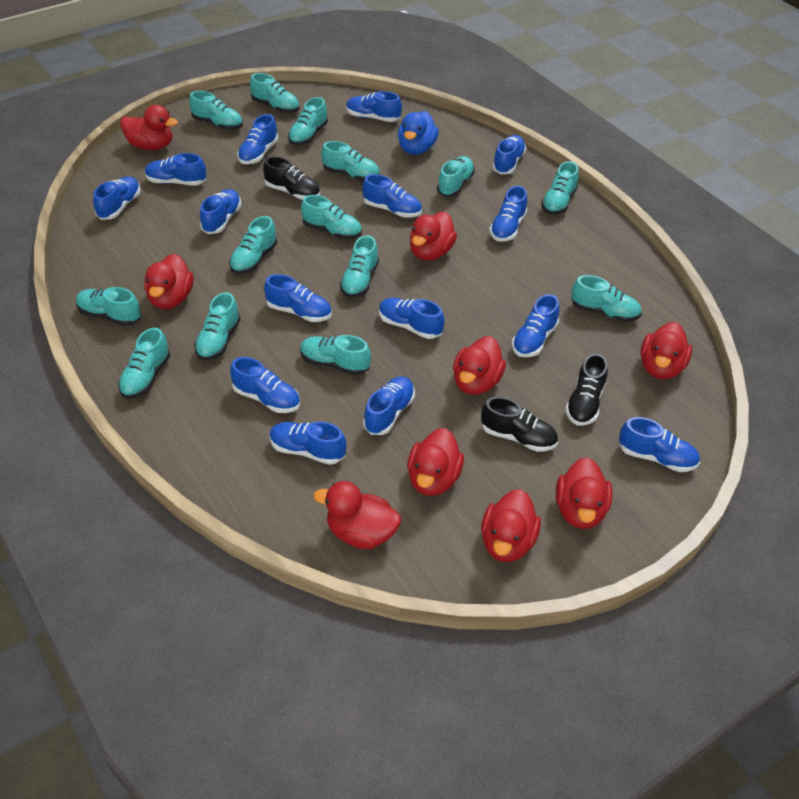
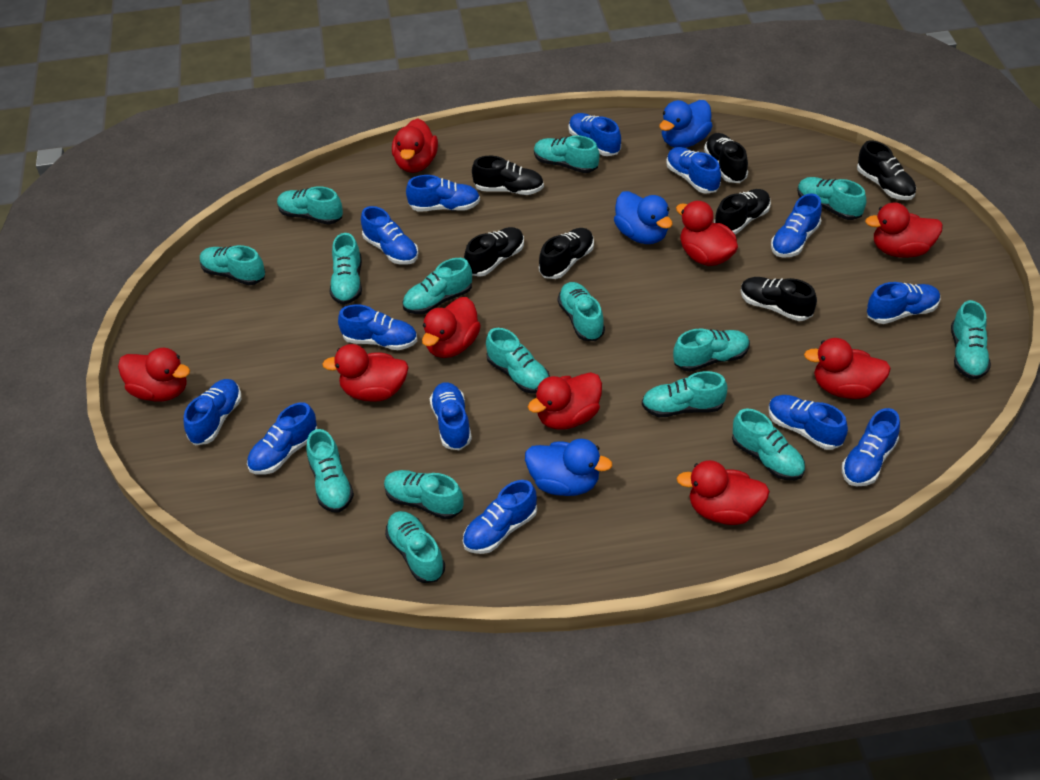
black shoe: [263,157,320,200] [481,397,558,452] [565,354,608,426] = 3 -> [464,227,524,277] [472,156,544,195] [539,228,594,279] [704,133,748,183] [714,189,771,234] [741,277,817,321] [857,141,916,200] = 7
blue duck: [398,111,439,155] = 1 -> [525,439,612,496] [614,191,673,244] [659,100,712,148] = 3
blue shoe: [93,176,141,220] [145,153,206,186] [200,189,241,234] [230,357,300,413] [237,114,278,164] [264,274,332,322] [269,421,347,465] [346,91,402,122] [362,174,422,218] [363,376,415,435] [379,298,445,339] [489,186,527,242] [492,135,526,174] [512,294,560,357] [619,417,700,472] = 15 -> [184,379,241,445] [247,402,317,475] [338,304,417,350] [361,206,419,265] [406,175,480,211] [430,382,472,450] [463,480,537,554] [569,113,621,156] [666,147,721,194] [768,395,848,450] [771,194,822,258] [842,408,900,486] [867,282,941,324] = 13
turquoise shoe: [76,287,141,326] [118,328,171,398] [189,91,243,130] [194,292,240,360] [229,216,277,274] [250,73,299,113] [288,97,328,145] [300,335,371,375] [301,195,362,239] [321,141,380,181] [340,235,379,298] [437,156,475,197] [541,161,579,215] [571,275,642,322] = 14 -> [200,245,265,285] [277,186,343,225] [306,429,354,513] [329,233,362,305] [384,470,463,520] [385,511,445,583] [403,258,472,314] [486,328,550,394] [534,135,600,173] [558,282,605,341] [642,371,727,417] [673,328,750,372] [732,408,805,480] [797,177,866,220] [951,300,991,380] = 15

